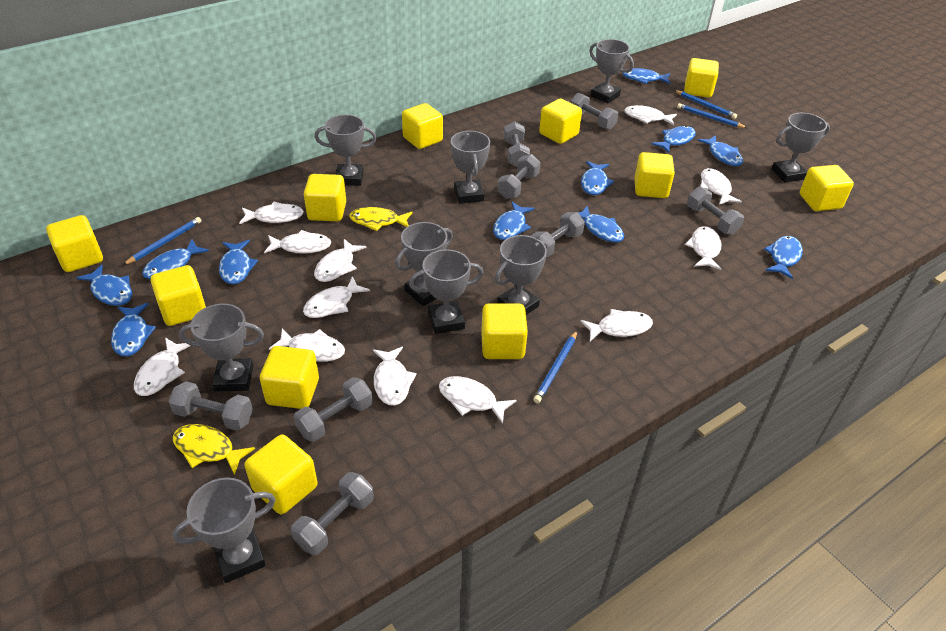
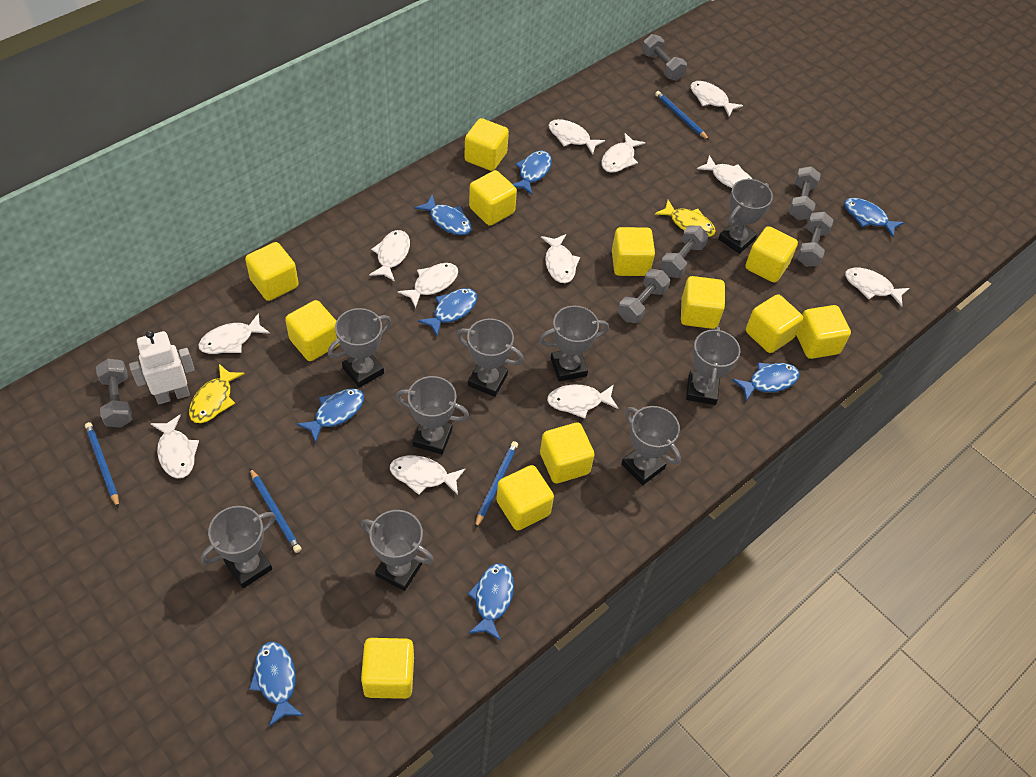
blue fish: [76,264,132,306] [111,303,156,356] [142,239,209,279] [219,240,258,284] [493,202,534,240] [578,206,624,243] [581,161,614,195] [623,68,670,84] [651,126,696,153] [697,135,743,166] [764,236,803,279] = 11 -> [249,642,304,727] [297,388,364,443] [415,195,471,235] [418,288,477,337] [467,563,514,641] [513,150,552,195] [732,363,800,401] [844,198,904,237] = 8
grey dumbbell: [169,381,253,431] [291,472,374,555] [294,377,373,442] [498,154,541,199] [504,121,530,167] [531,212,585,257] [570,93,618,130] [687,187,744,235] = 8 -> [96,359,133,428] [618,269,670,323] [642,34,687,80] [660,225,709,278] [789,166,821,220] [797,212,833,267] = 6
white robot: none = 0 -> [129,330,195,404] = 1
yellow cube: [46,215,103,272] [151,265,206,326] [244,434,318,514] [260,346,319,409] [304,174,346,221] [402,103,443,149] [481,303,528,359] [539,98,582,144] [634,152,675,198] [684,58,719,98] [800,165,854,211] = 11 -> [245,242,299,301] [285,300,339,361] [361,638,414,699] [464,118,509,171] [469,170,517,226] [496,465,554,531] [540,423,594,483] [612,227,655,276] [681,276,725,329] [745,226,798,283] [746,294,803,353] [796,305,851,359] = 12

